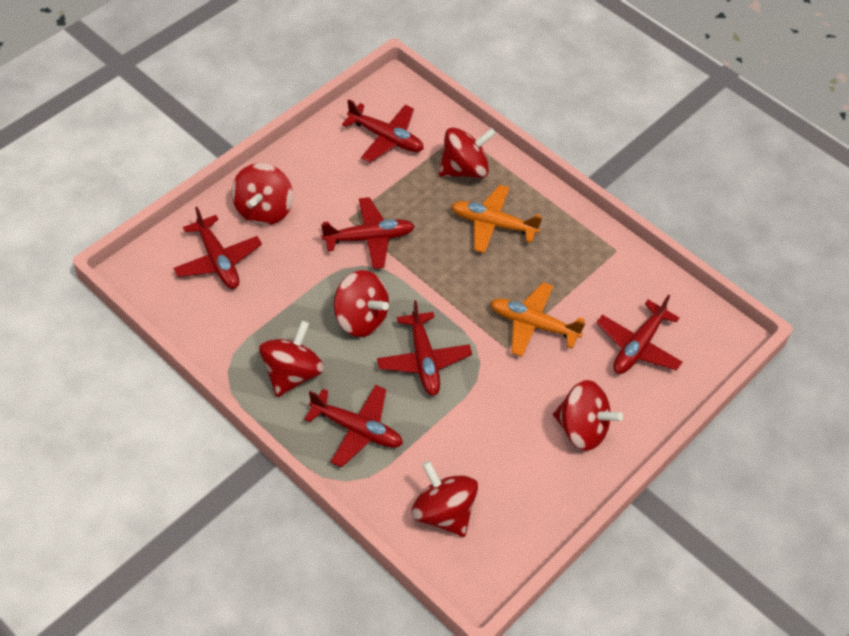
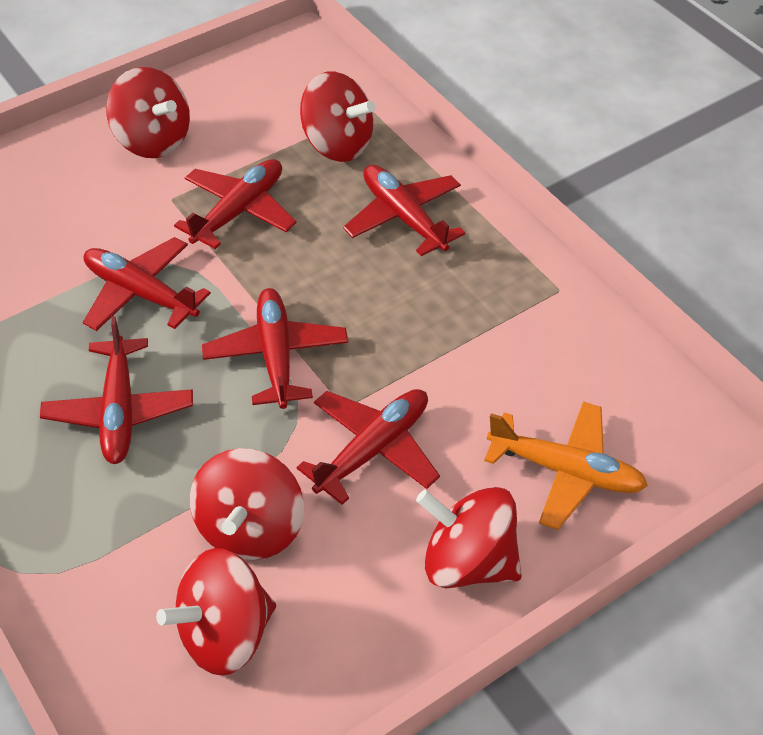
orange plane: [451,185,542,253] [490,282,585,357] = 2 -> [484,402,648,530] = 1
red spinning top: [232,163,293,225] [259,320,324,397] [334,270,389,337] [411,461,478,537] [439,127,496,178] [553,380,623,451] = 6 -> [106,67,190,158] [156,548,276,676] [190,448,304,560] [300,71,376,162] [416,487,522,588] = 5

